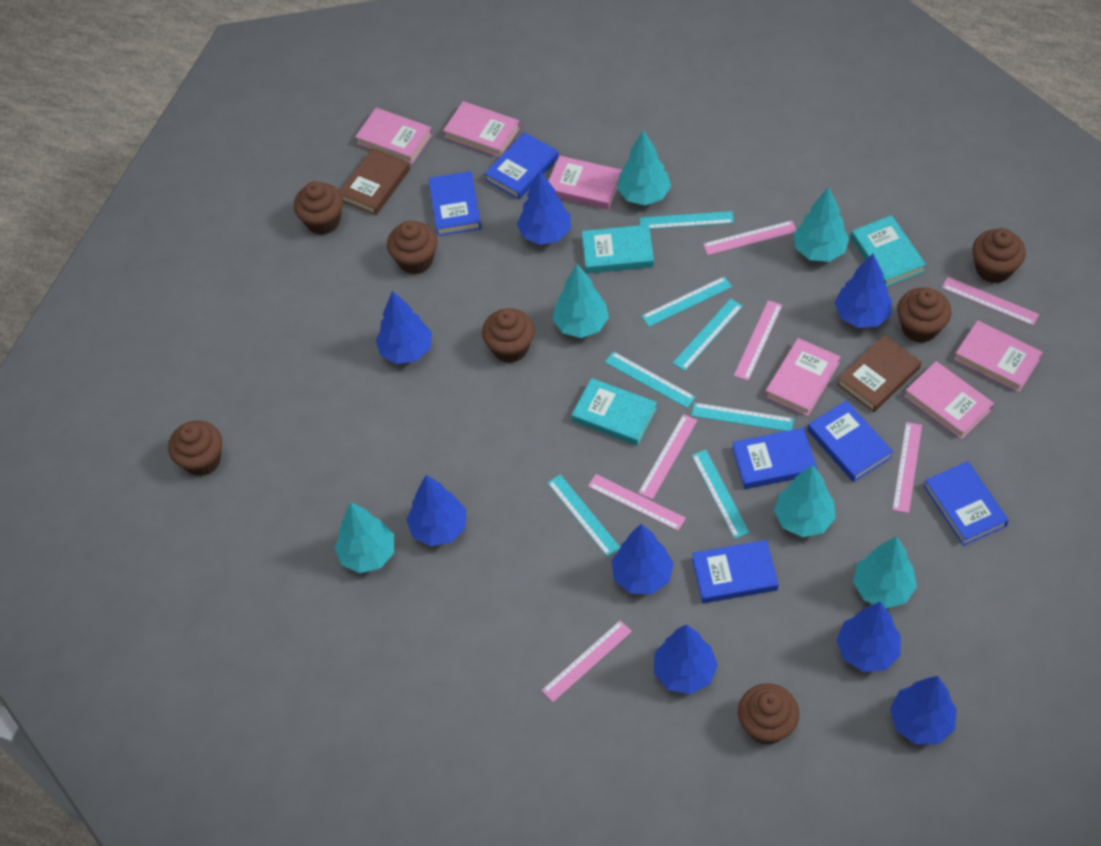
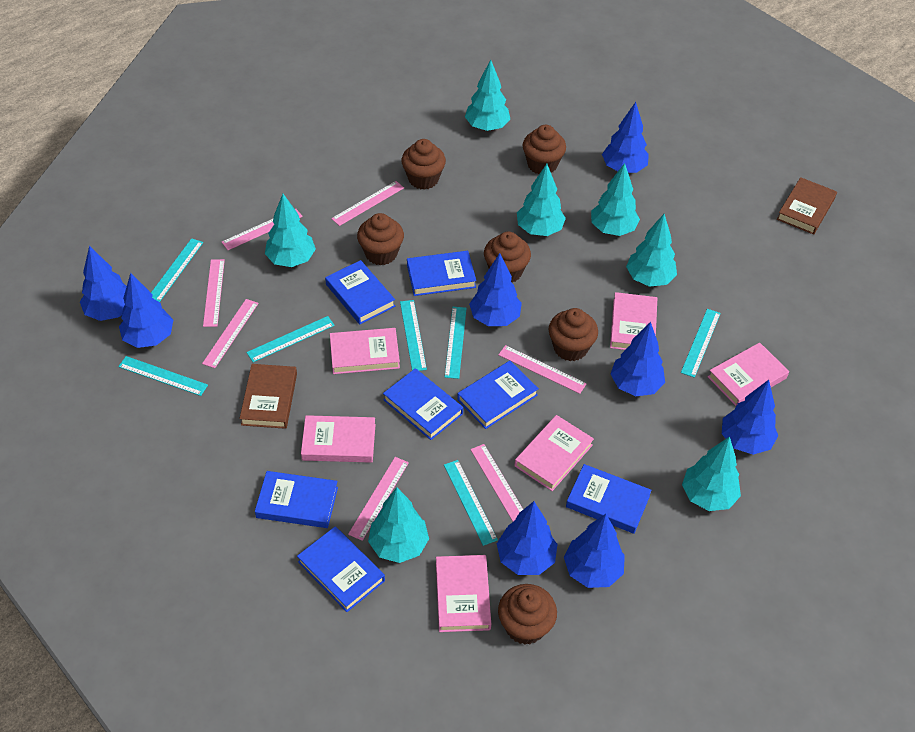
blue book: [428,171,481,236] [484,132,559,200] [692,540,779,603] [732,428,817,489] [807,400,893,482] [924,461,1009,546] = 6 -> [255,471,338,528] [297,526,385,612] [325,260,395,324] [383,368,463,440] [407,251,476,296] [457,361,539,429] [566,464,652,534] = 7
brown cupcake: [168,421,222,476] [294,181,343,235] [387,221,438,274] [482,308,535,363] [738,683,799,745] [897,288,951,343] [972,228,1026,284] = 7 -> [357,213,404,265] [401,139,446,190] [484,232,531,283] [498,584,557,645] [523,125,566,174] [548,308,598,361] = 6
turquoise book: [572,378,657,446] [582,225,654,274] [851,215,926,287] = 3 -> none = 0
turquoise tree: [334,502,394,573] [552,264,609,338] [617,130,671,205] [774,464,836,537] [794,187,850,262] [853,536,917,608] = 6 -> [265,194,316,267] [368,488,429,563] [465,60,510,131] [517,164,566,236] [591,163,640,236] [626,214,677,287] [682,436,741,511] = 7

